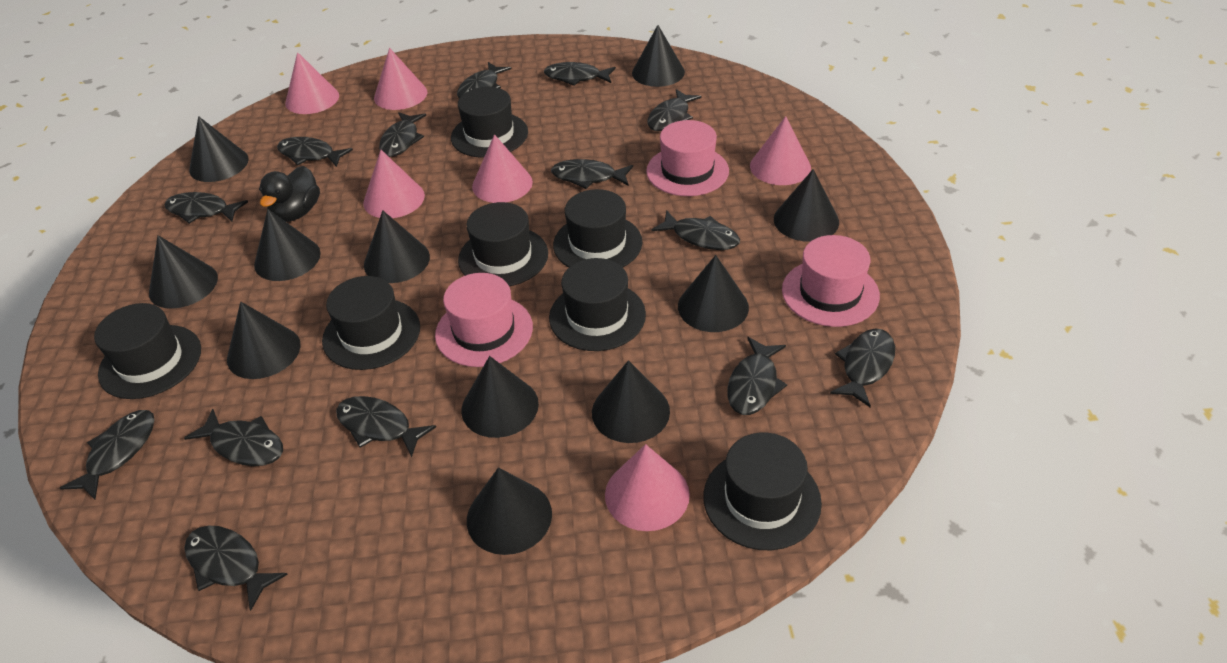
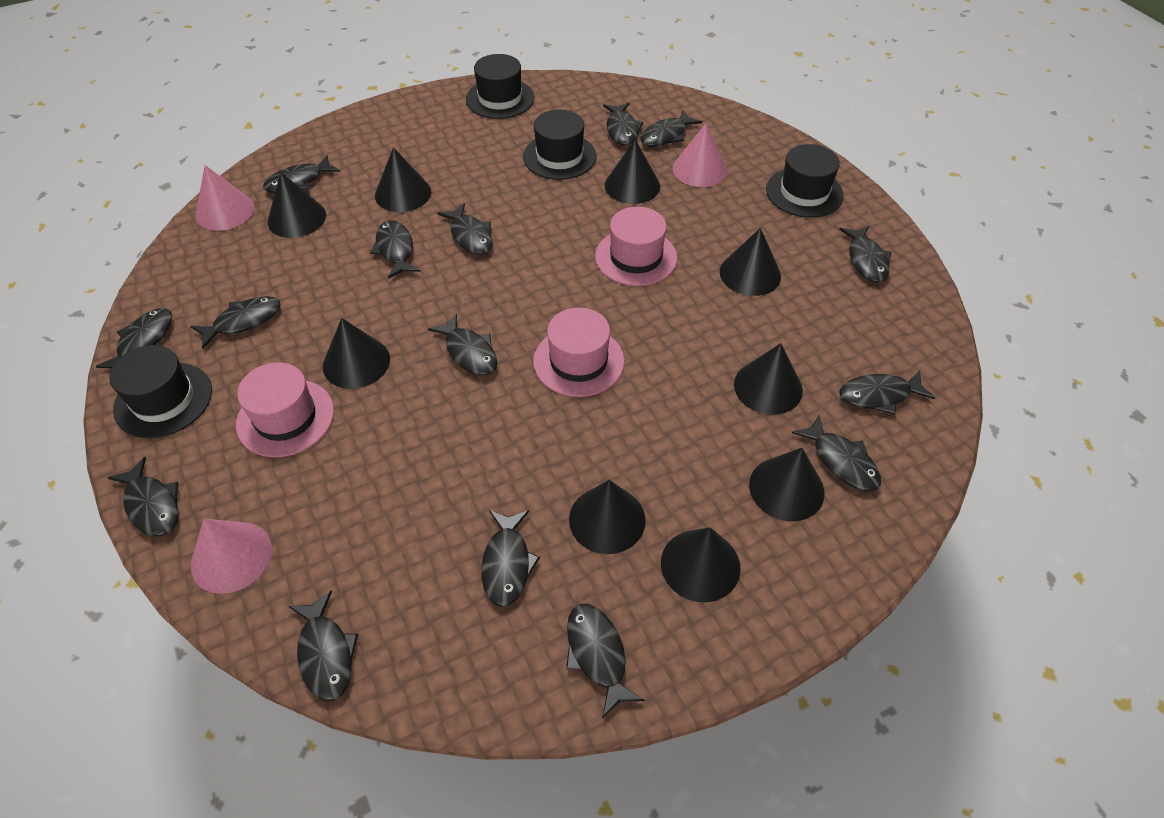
black cone: [149,235,218,309] [189,116,249,182] [227,302,301,379] [254,209,320,281] [364,210,430,283] [461,356,539,438] [467,467,552,555] [592,360,670,443] [632,25,685,87] [678,255,749,332] [774,169,839,242] = 11 -> [267,172,326,238] [323,318,390,389] [375,147,431,212] [569,480,646,554] [605,140,660,204] [661,527,741,602] [720,228,781,296] [734,343,803,415] [749,448,824,521] = 9
black duck: [259,166,320,222] = 1 -> none = 0
black fish: [60,410,155,500] [164,192,248,224] [184,409,283,466] [184,526,288,611] [277,137,353,167] [336,396,436,457] [379,112,426,157] [457,62,511,98] [544,62,616,86] [551,159,633,189] [647,89,702,131] [651,210,740,250] [727,337,787,415] [830,328,895,407] = 14 -> [95,308,172,368] [107,457,179,536] [191,296,280,349] [263,155,340,193] [289,591,358,702] [370,220,420,279] [428,313,497,376] [437,203,493,255] [481,510,540,607] [566,603,645,718] [603,103,643,146] [640,110,702,147] [792,415,881,491] [839,226,892,283] [839,371,935,414] = 15
black hat: [94,303,201,399] [322,276,420,370] [451,87,528,158] [458,202,548,286] [549,258,646,351] [553,189,642,268] [703,432,822,550] = 7 -> [109,345,212,438] [466,54,534,119] [523,110,597,180] [766,144,844,218] = 4
pink cone: [285,52,339,114] [363,150,425,218] [374,48,427,110] [472,134,533,203] [605,444,690,531] [750,116,811,185] = 6 -> [191,519,272,594] [195,165,254,231] [672,124,727,187] = 3

